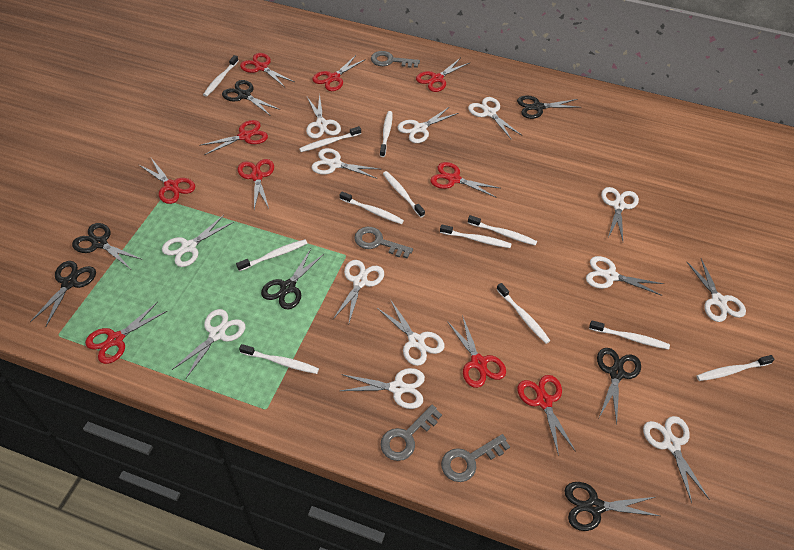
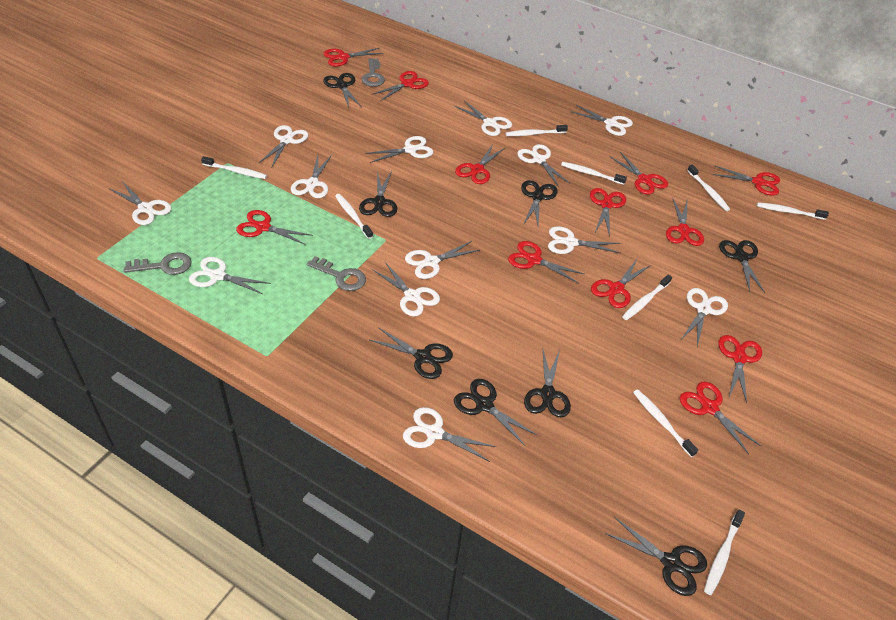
black scissors: [30,261,96,327] [72,223,143,269] [222,80,280,116] [261,249,324,309] [517,95,582,119] [564,482,660,531] [597,348,641,424] = 7 -> [323,73,361,108] [359,171,397,217] [370,327,453,379] [454,379,538,447] [521,180,558,225] [524,347,571,417] [605,517,707,596] [719,240,765,293] = 8
grey key: [354,227,413,258] [371,51,420,68] [381,405,442,461] [441,434,510,482] = 4 -> [124,252,192,275] [307,256,366,291] [362,58,385,87] = 3
red scissors: [85,302,167,364] [138,158,195,204] [199,120,268,155] [238,159,274,209] [240,53,294,87] [312,55,366,91] [416,58,469,92] [430,162,500,197] [447,315,506,388] [517,375,576,456] = 10 -> [236,210,313,245] [323,48,383,67] [373,71,429,101] [455,144,505,184] [508,241,584,284] [590,188,626,237] [591,258,651,308] [610,152,668,195] [666,199,704,246] [680,381,761,454] [713,165,780,196] [718,335,762,403] = 12
white toothbrush: [203,55,238,97] [236,239,308,271] [239,344,319,374] [299,126,361,152] [340,191,404,224] [380,111,392,157] [383,171,425,217] [440,225,511,248] [468,215,537,246] [496,283,550,344] [589,320,670,350] [696,355,775,381] = 12 -> [201,156,267,179] [335,194,373,239] [506,125,568,136] [561,162,627,185] [622,275,672,320] [633,389,698,457] [687,165,730,211] [704,509,745,595] [757,202,829,220] = 9

